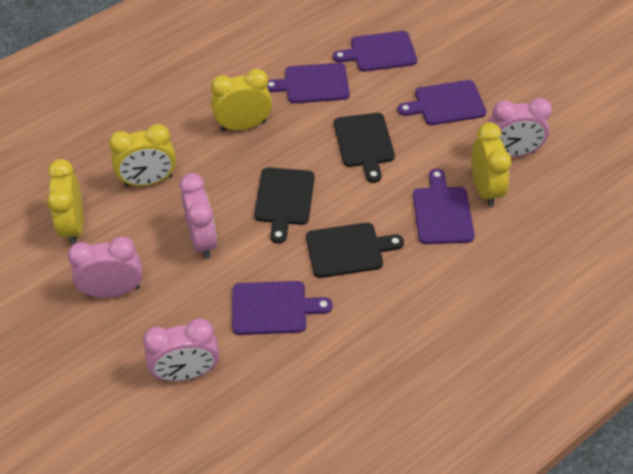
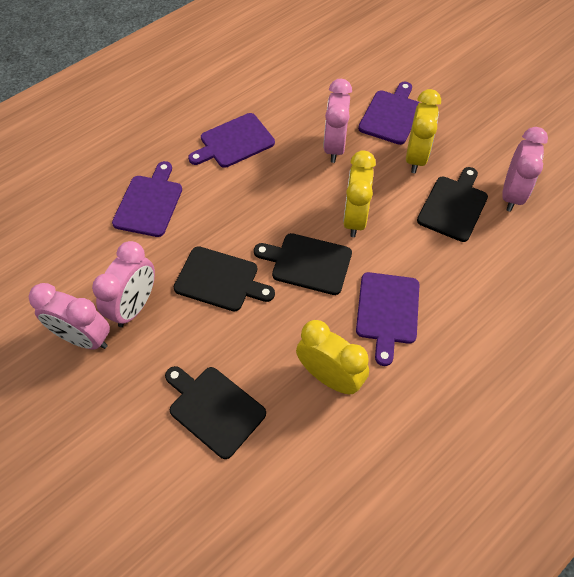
black cutting board: [254,167,314,244] [306,223,404,278] [334,113,395,183] = 3 -> [165,366,266,459] [174,246,275,311] [254,233,352,295] [417,167,488,242] = 4
purple cutting board: [232,281,333,335] [267,63,350,103] [333,31,417,72] [398,80,486,125] [413,169,475,244] = 5 -> [112,161,182,237] [188,113,275,168] [356,272,419,366] [358,82,420,145] = 4
yellow clock: [47,159,84,245] [109,124,176,187] [211,69,272,131] [472,122,512,207] = 4 -> [296,320,369,394] [343,150,376,237] [406,89,441,173] = 3

